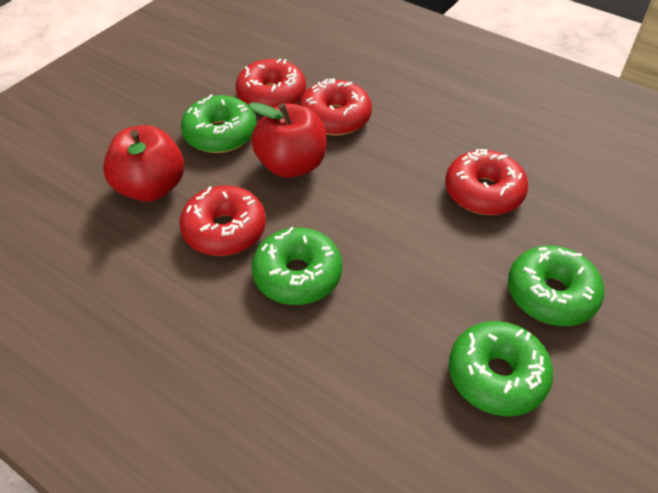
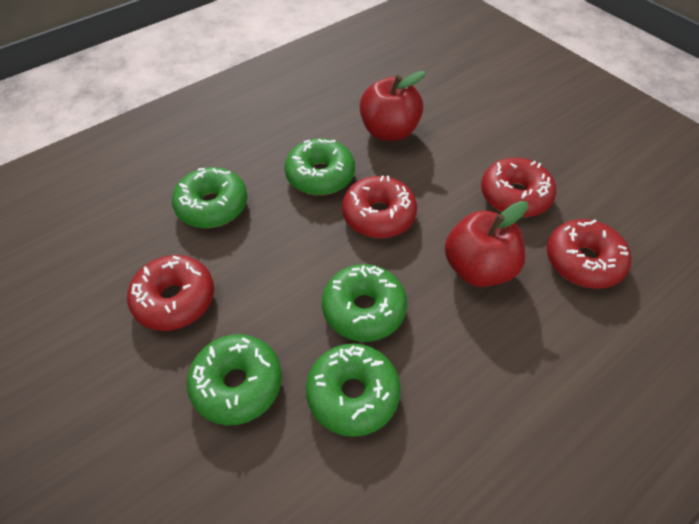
green donut: [181,94,256,153] [252,227,342,305] [449,321,553,416] [508,246,604,326] = 4 -> [172,167,247,228] [187,334,282,426] [284,138,355,195] [306,344,401,437] [322,264,407,342] = 5

